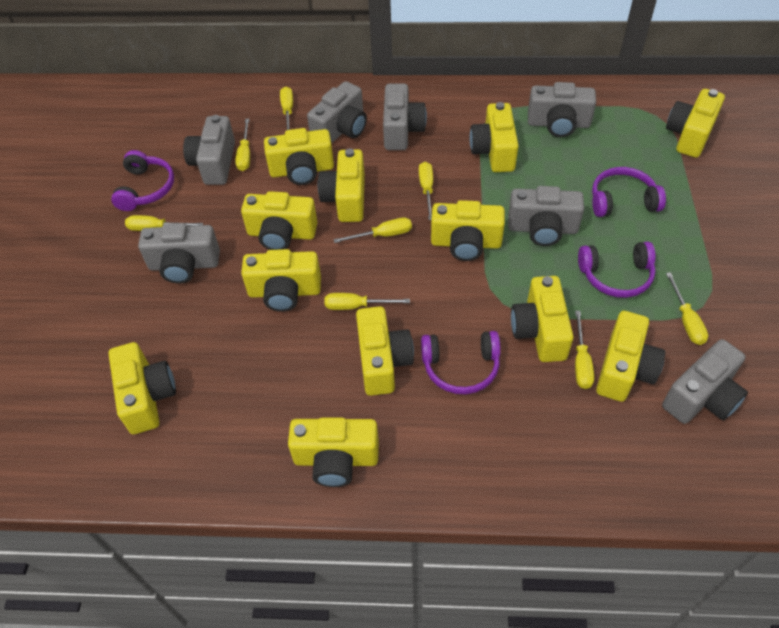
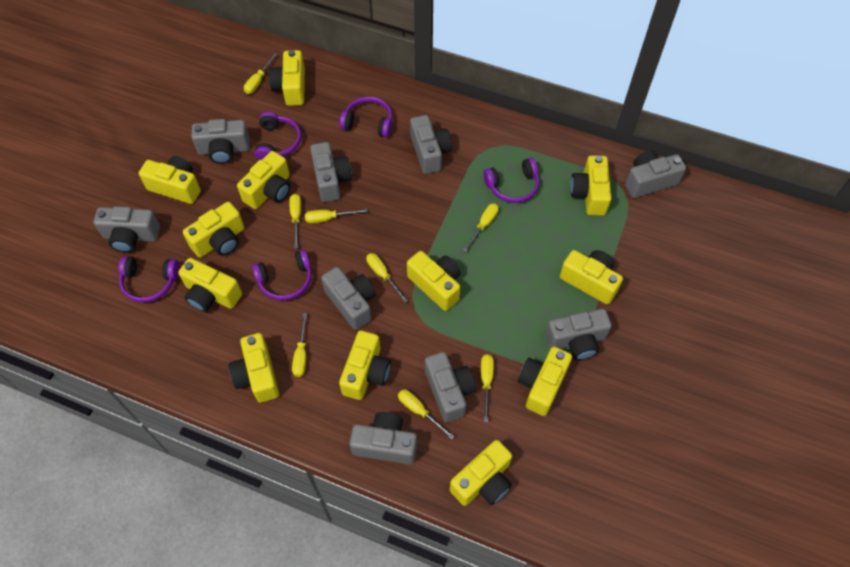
grey camera: [138,223,220,284] [183,115,235,185] [307,81,367,144] [383,84,427,150] [508,186,584,246] [528,82,596,137] [662,339,748,424] = 7 -> [94,206,160,253] [191,119,250,164] [310,142,352,202] [321,267,376,330] [349,412,417,464] [410,115,452,174] [425,352,476,422] [545,309,612,360] [625,150,686,198] = 9
purple headphones: [111,150,174,211] [421,331,501,394] [578,242,656,298] [592,167,666,217] = 4 -> [119,256,180,303] [252,249,312,301] [255,111,301,160] [339,97,392,138] [483,158,539,203] = 5

